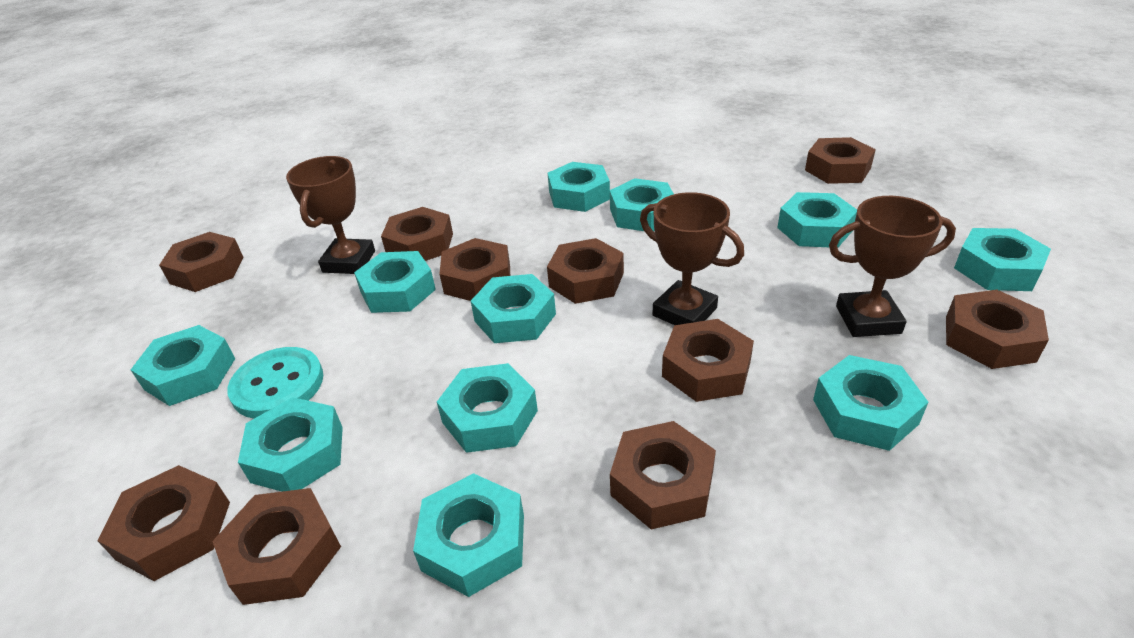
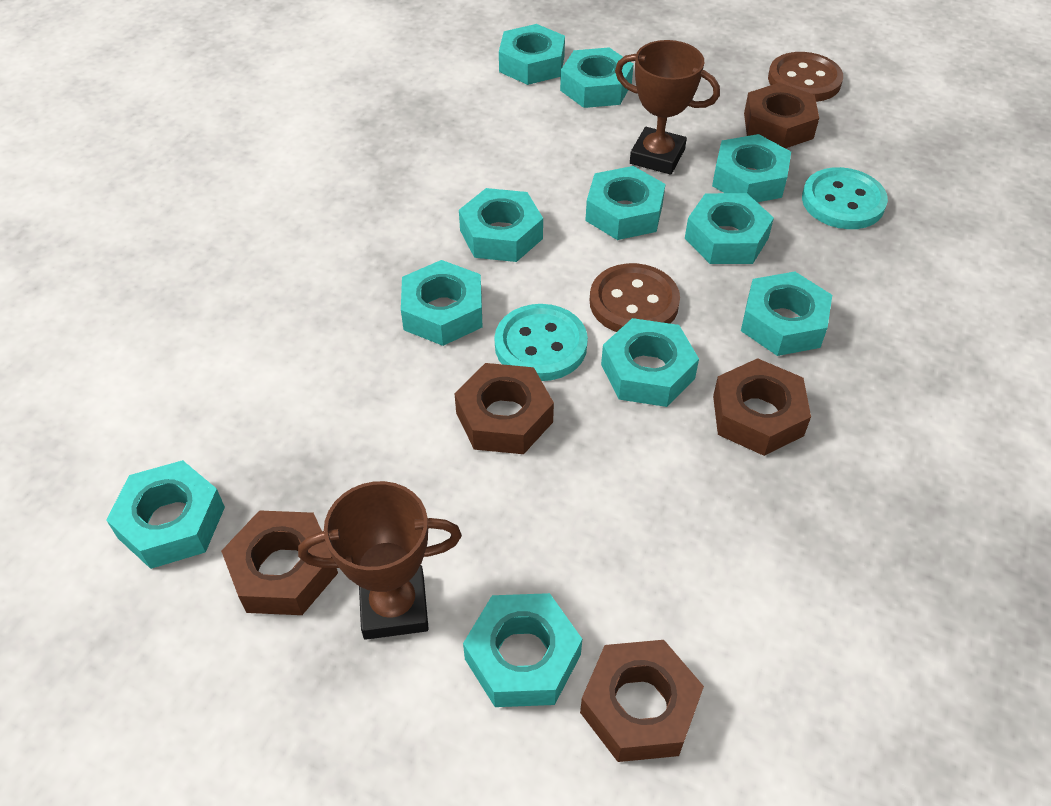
brown button: none = 0 -> [590,263,680,332] [768,52,843,102] = 2
brown nut: [97,465,230,581] [159,232,243,292] [212,488,341,605] [381,207,453,261] [439,238,510,301] [547,238,624,304] [610,421,716,529] [662,319,754,402] [805,137,876,184] [946,290,1049,369] = 10 -> [221,510,338,615] [454,363,554,454] [580,640,704,762] [713,358,811,456] [744,83,819,149] = 5
brown trophy: [286,156,375,274] [640,192,744,325] [829,196,956,337] = 3 -> [298,481,462,640] [615,40,720,175] = 2
turquoise button: [227,347,323,419] = 1 -> [494,304,588,381] [802,167,888,229] = 2

